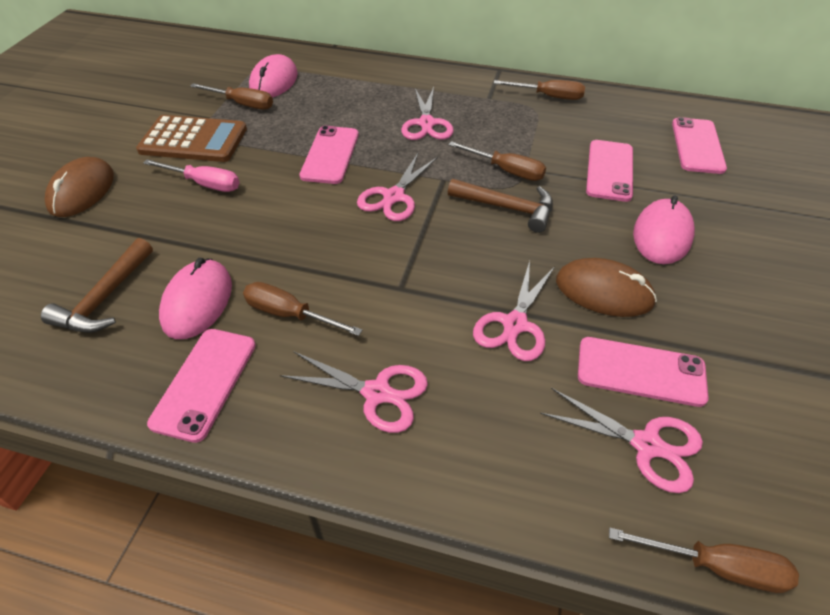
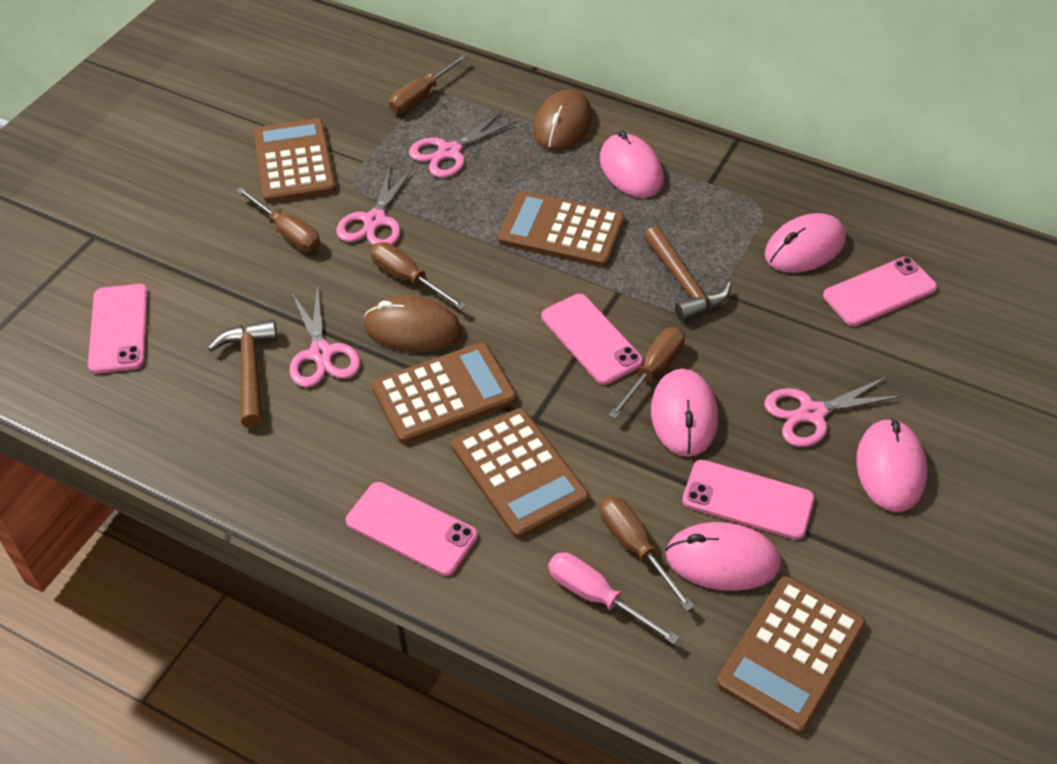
brown calculator: [136,115,247,162] = 1 -> [254,118,336,203] [372,342,517,444] [452,408,589,538] [498,191,625,267] [717,576,866,735] = 5
pink mouse: [159,258,232,339] [249,54,298,98] [633,196,695,264] = 3 -> [600,131,663,198] [651,369,718,457] [666,522,781,591] [764,213,846,273] [856,418,927,512] = 5
pink scissors: [280,351,428,433] [357,153,438,221] [401,87,454,140] [473,261,555,361] [540,388,703,493] = 5 -> [289,286,361,387] [336,164,414,245] [409,111,517,178] [764,376,903,447] = 4

